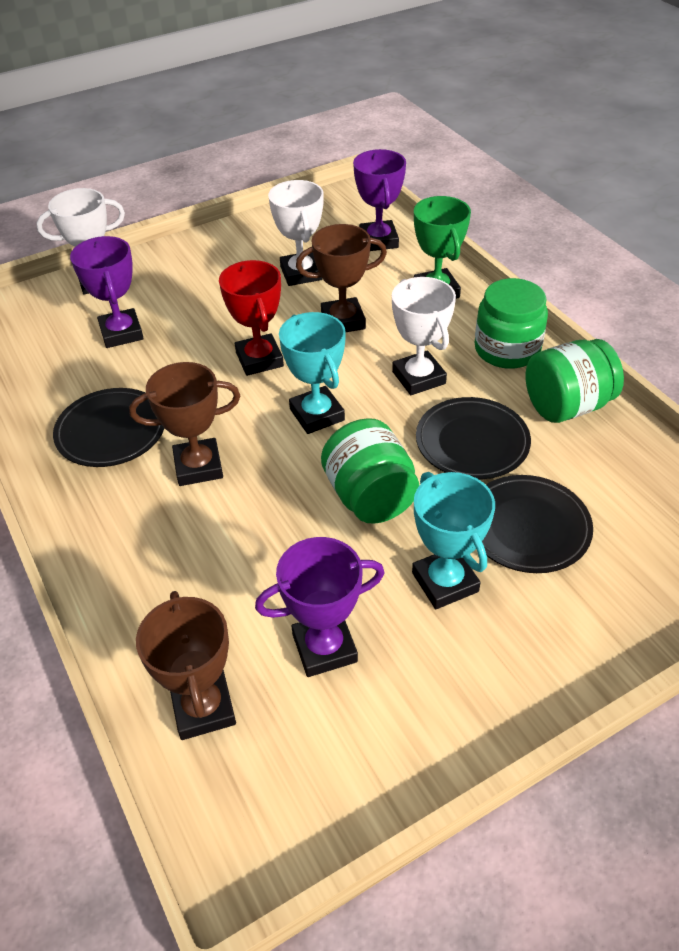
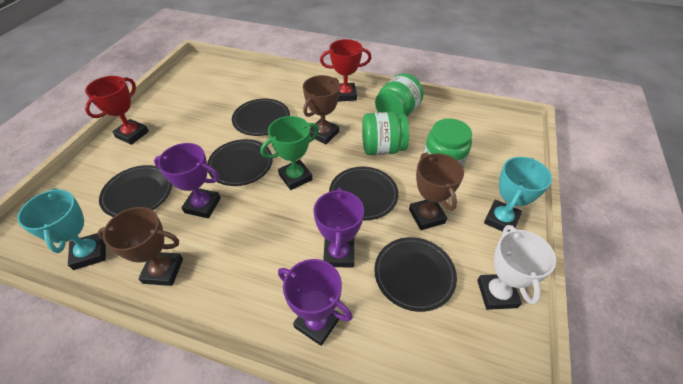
black plate: [53,388,164,467] [416,397,531,479] [482,475,593,573] = 3 -> [99,165,172,217] [207,139,273,186] [232,99,290,136] [329,167,399,220] [374,237,457,312] = 5
red trophy: [219,260,284,376] = 1 -> [85,76,149,145] [320,39,371,102] = 2
white trophy: [37,188,125,294] [268,180,324,286] [392,277,456,395] = 3 -> [477,225,556,310] = 1

